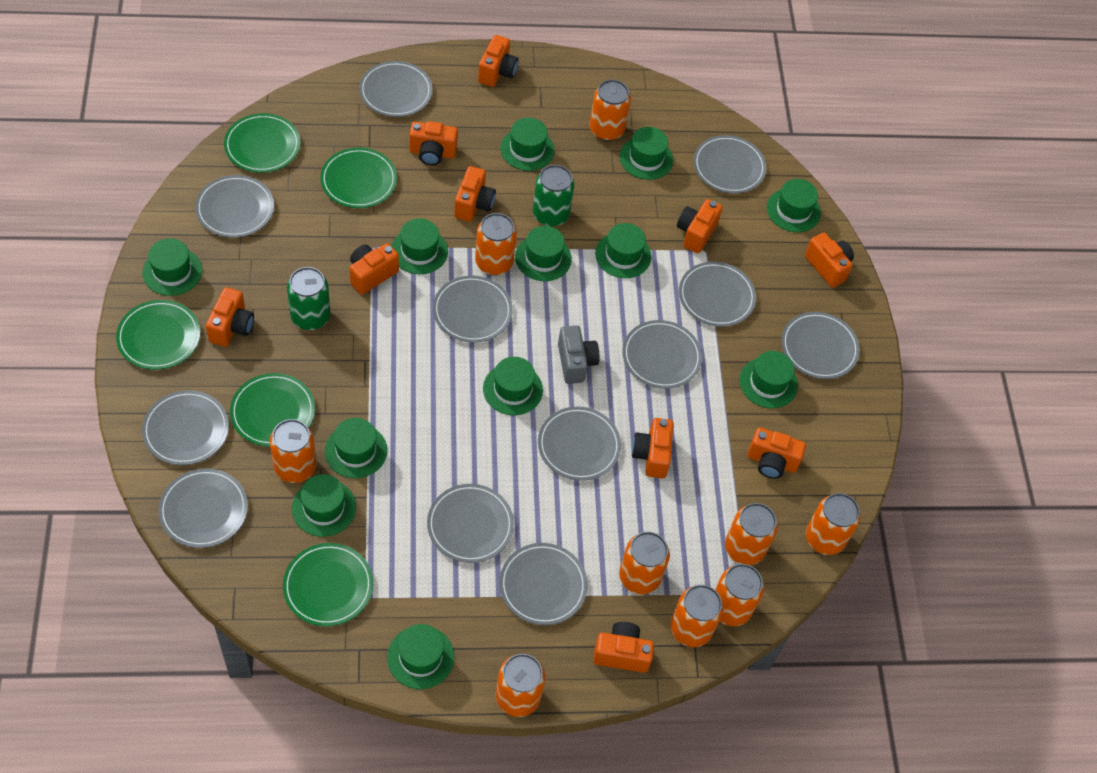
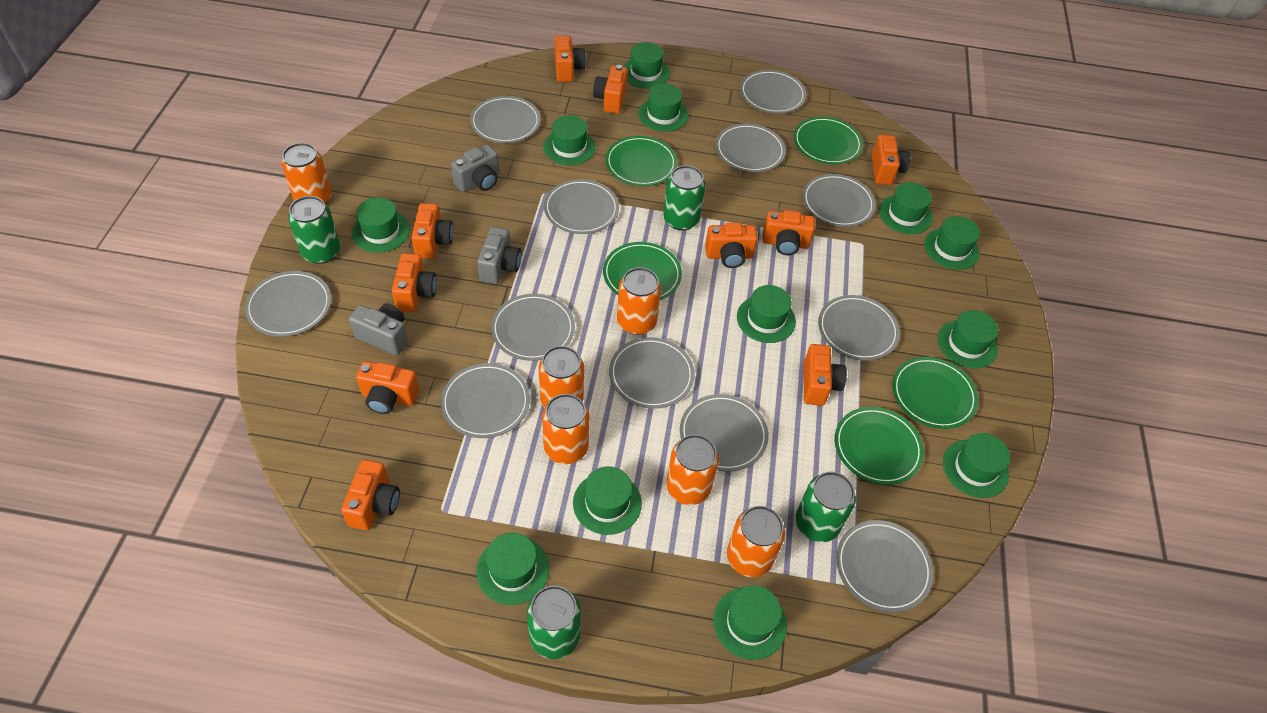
green can: [287,267,330,330] [533,165,574,227] = 2 -> [288,196,340,264] [527,585,581,659] [663,165,705,231] [796,472,856,542] = 4
grey camera: [558,325,600,384] = 1 -> [349,303,408,356] [451,144,499,192] [477,227,522,284] = 3
orange can: [270,419,316,483] [475,213,517,275] [496,654,545,717] [590,79,631,141] [619,532,670,594] [670,585,724,647] [715,564,764,626] [725,503,778,565] [806,493,860,555] = 9 -> [281,143,332,204] [539,346,584,408] [542,394,589,464] [617,267,661,335] [666,434,719,505] [727,506,785,577] = 6

